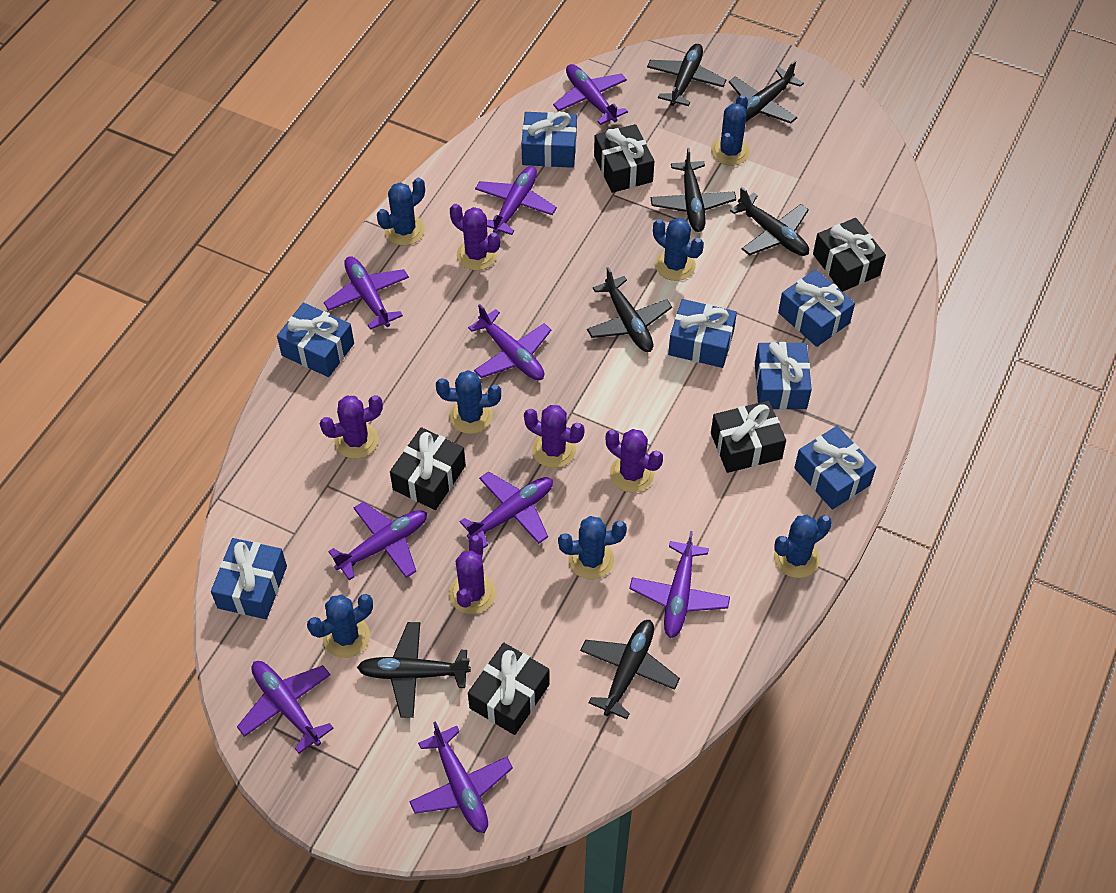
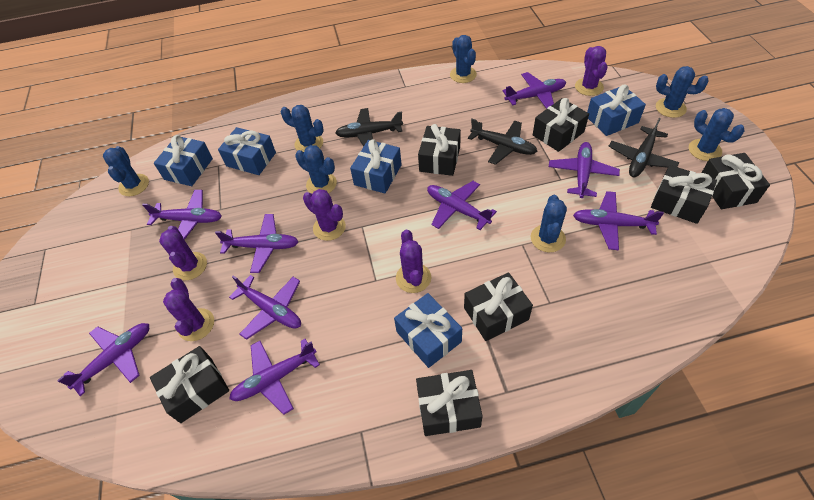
black gift: [390,427,466,510] [468,643,550,735] [594,124,654,193] [711,401,786,473] [813,218,886,292] = 5 -> [150,346,229,423] [416,370,483,436] [418,124,461,176] [464,272,533,341] [533,98,589,152] [651,165,717,224] [702,153,770,209] = 7
black plane: [357,622,471,718] [580,620,680,719] [587,267,672,352] [647,44,726,106] [651,148,736,232] [729,61,804,124] [730,187,809,256] = 7 -> [335,108,403,147] [468,119,538,165] [608,118,679,177] = 3
blue gift: [211,538,287,619] [277,303,354,377] [521,112,577,168] [668,299,737,368] [755,342,812,410] [778,269,855,347] [794,426,876,510] = 7 -> [154,135,213,186] [218,127,276,175] [350,139,402,193] [394,293,462,368] [587,85,646,136] = 5

